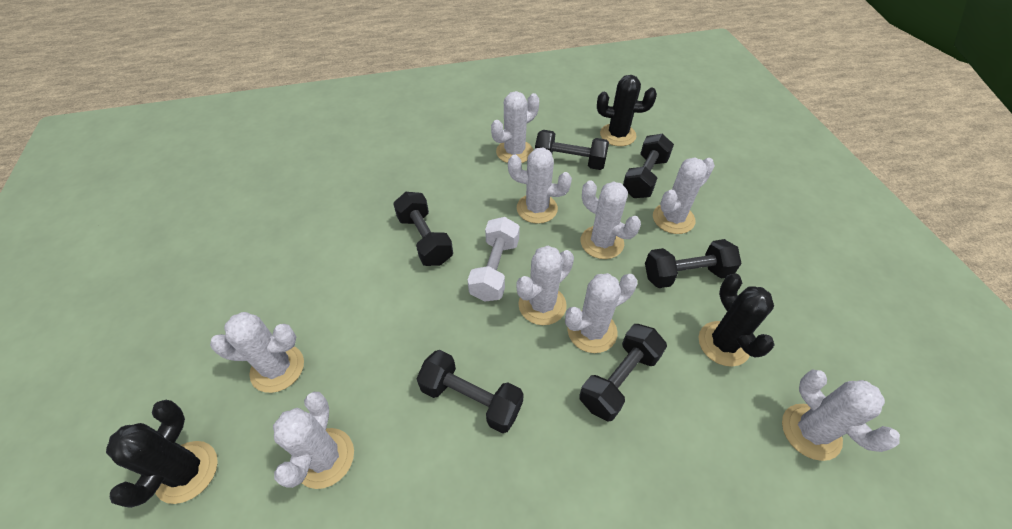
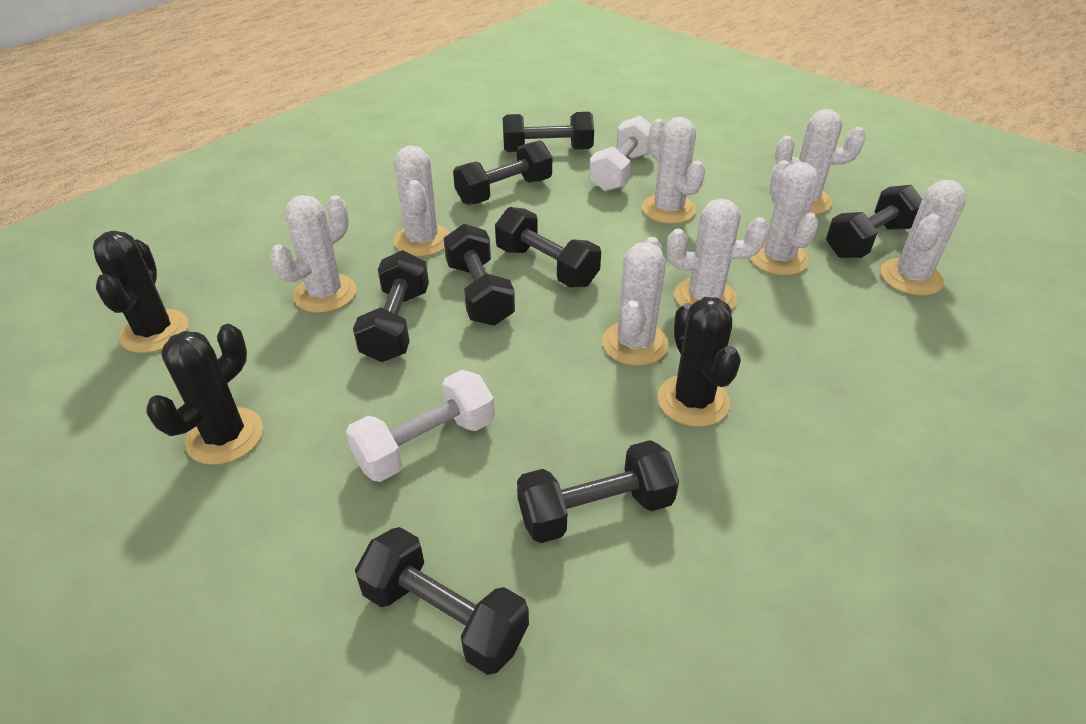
black dumbbell: [393,192,453,266] [416,350,524,433] [535,130,609,170] [579,324,667,422] [623,134,674,198] [645,239,742,288] = 6 -> [353,250,429,362] [355,527,529,675] [443,224,515,326] [453,140,552,205] [495,207,601,287] [503,112,594,152] [517,440,679,543] [826,185,922,258] = 8
white cactus: [210,312,304,393] [273,392,354,489] [491,91,539,163] [508,148,572,224] [516,246,574,325] [565,273,637,353] [581,180,641,259] [653,157,715,234] [782,369,900,461] = 9 -> [270,195,356,313] [394,145,450,257] [602,237,669,366] [642,117,705,224] [667,199,769,310] [750,160,818,276] [775,109,866,215] [880,180,966,296] = 8
white dumbbell: [468,217,520,302] = 1 -> [346,370,495,482] [589,115,651,192] = 2

